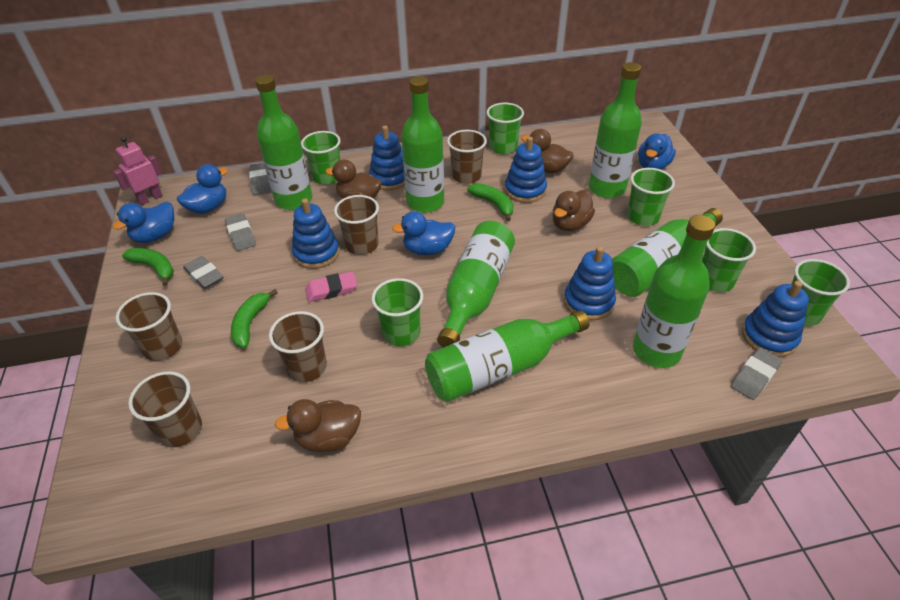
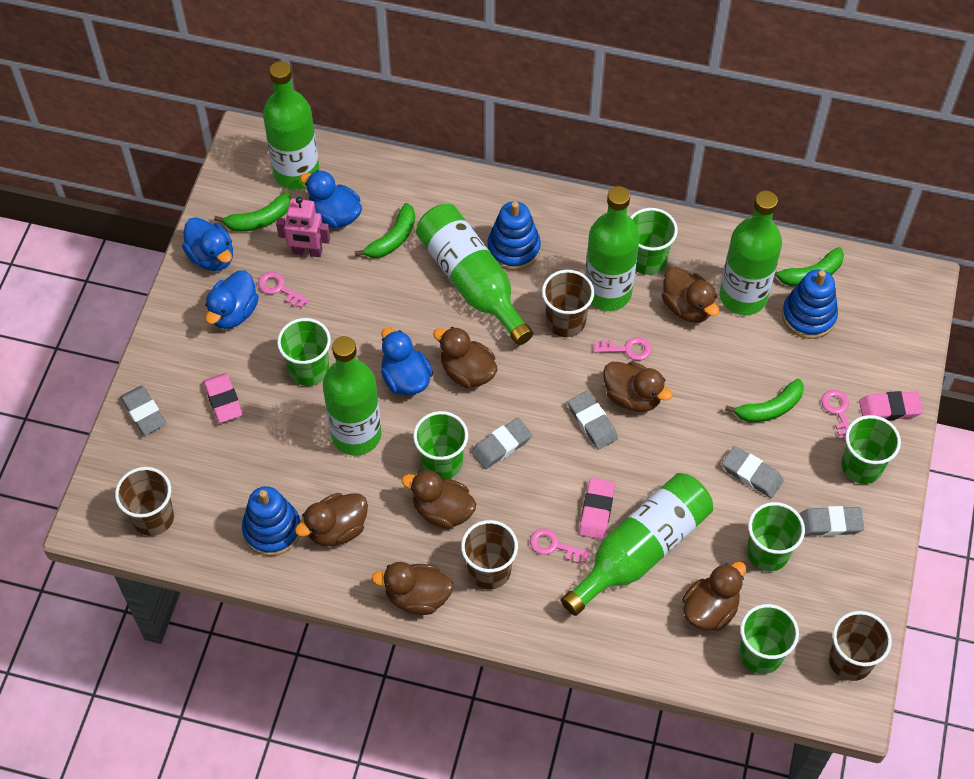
blue stacking toy: [292,198,340,269] [369,125,405,190] [505,137,547,203] [564,246,616,320] [742,281,809,357] = 5 -> [242,486,301,556] [487,201,541,271] [782,269,838,339] = 3
brown cup: [116,292,182,361] [128,371,202,447] [269,311,327,382] [334,195,379,255] [447,130,487,184] = 5 -> [115,467,174,536] [461,520,518,590] [542,270,594,337] [829,611,892,681] = 4
brown duck: [275,399,361,452] [325,159,382,199] [521,129,574,173] [553,190,595,231] = 4 -> [295,493,368,546] [371,562,453,615] [401,470,476,529] [433,327,497,388] [603,362,673,412] [662,267,719,323] [682,562,746,631] = 7
green banana: [122,248,174,286] [231,289,278,348] [467,183,513,221] = 3 -> [214,193,291,232] [355,203,415,258] [725,379,804,422] [774,247,844,286] = 4
green bottle: [255,75,312,210] [401,76,444,213] [425,310,589,402] [437,221,515,348] [589,62,642,198] [612,208,723,297] [633,215,715,368] = 7 -> [263,61,320,190] [323,336,381,456] [416,204,533,345] [561,473,713,616] [585,186,640,311] [720,191,782,315] = 6
grey eraser: [183,256,224,289] [225,213,256,251] [249,163,271,195] [731,348,782,400] = 4 -> [120,386,166,435] [471,418,532,469] [568,391,618,450] [722,446,784,498] [800,506,864,536] = 5
pink eraser: [305,271,357,302] = 1 -> [203,373,243,423] [579,478,615,540] [859,391,923,421] = 3
pink key: none = 0 -> [258,272,309,308] [530,528,590,563] [593,337,652,360] [821,390,850,442] = 4

